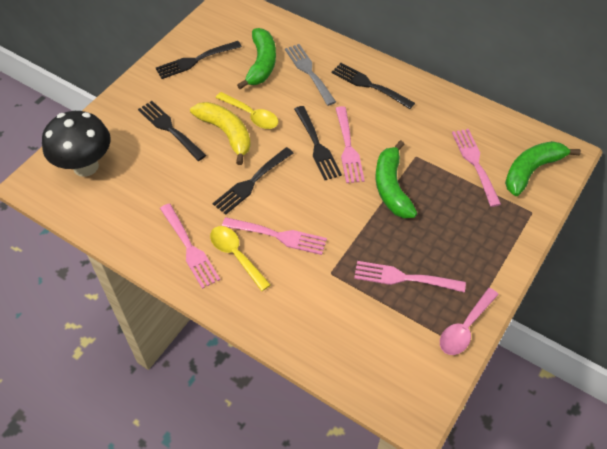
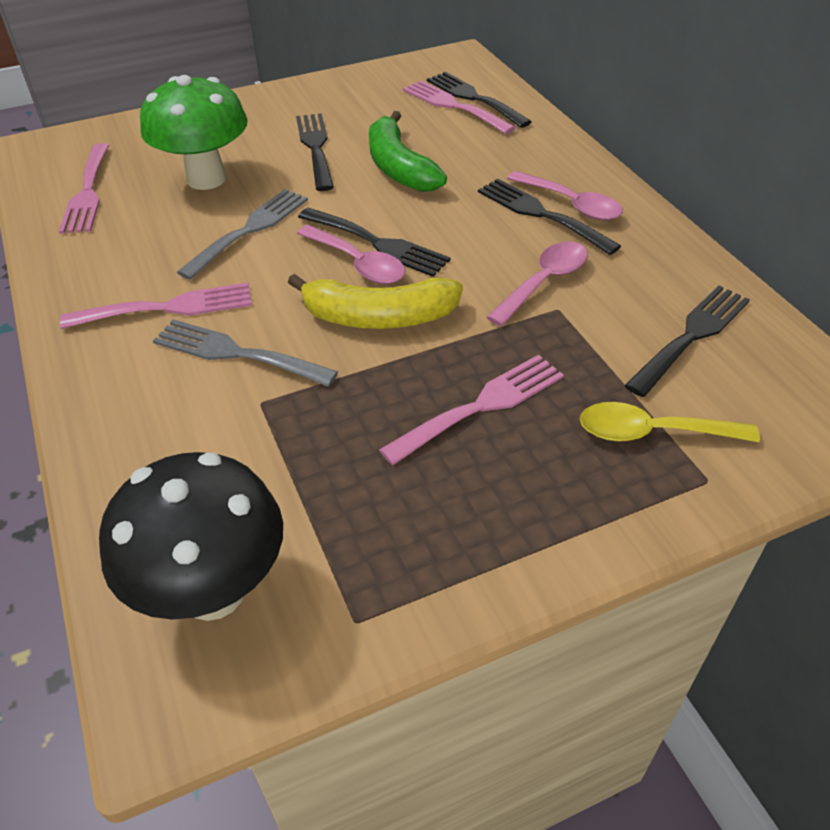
green banana: [237,28,276,89] [376,140,417,218] [505,141,581,196] = 3 -> [369,111,447,192] = 1
green mushroom: none = 0 -> [140,75,248,190] = 1
grey fork: [285,44,336,106] = 1 -> [153,319,338,387] [177,189,308,280] = 2
pink fork: [160,203,220,289] [222,217,327,255] [335,106,365,183] [354,261,466,293] [452,129,501,207] = 5 -> [59,143,109,234] [60,283,252,329] [379,355,564,465] [403,80,516,134] = 4
pink spoon: [440,288,499,355] = 1 -> [297,225,406,284] [486,242,588,326] [507,171,623,220] = 3
yellow spoon: [210,226,271,291] [216,92,278,129] = 2 -> [580,402,760,442] = 1

